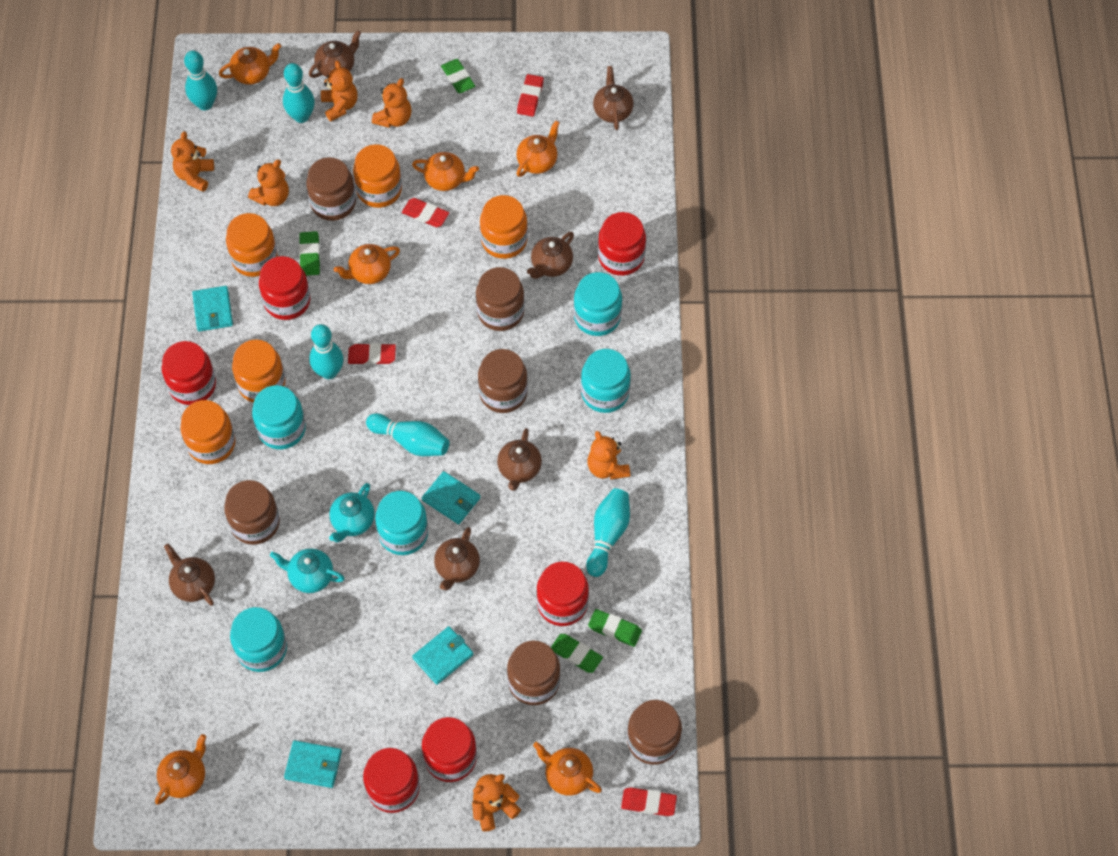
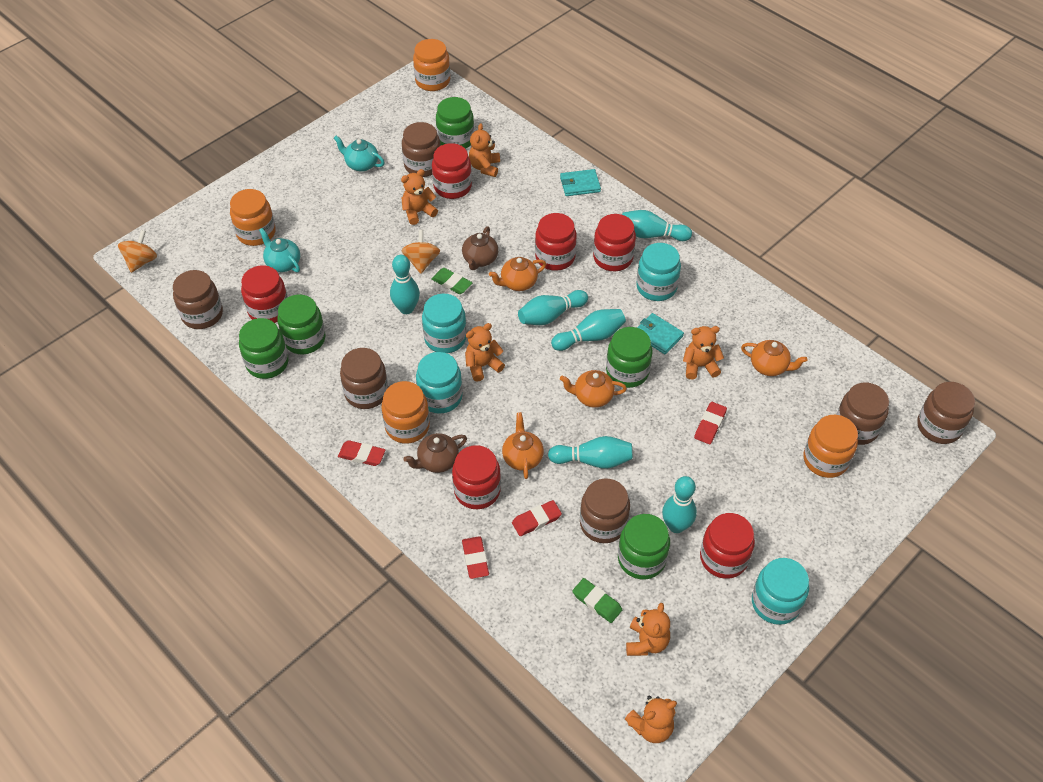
brown teapot: [164,544,215,606] [309,30,361,78] [434,527,480,590] [497,428,542,491] [527,232,574,279] [593,66,634,130] = 6 -> [403,433,467,473] [462,226,498,270] = 2
green eraser: [299,231,320,276] [441,59,475,93] [551,634,603,673] [588,609,642,647] = 4 -> [432,268,472,294] [572,578,622,623] = 2
green jar: none = 0 -> [239,318,289,379] [277,294,326,354] [436,97,474,149] [606,327,653,388] [618,514,670,580] = 5
orange jar: [180,400,236,464] [226,213,278,277] [232,340,285,403] [353,144,402,208] [480,195,528,259] = 5 -> [230,189,276,246] [381,381,430,444] [413,39,450,91] [803,415,858,478] = 4
orange spinning top: none = 0 -> [118,230,157,273] [402,230,440,274] = 2
orange teapot: [155,734,206,805] [219,43,281,85] [334,244,400,284] [412,152,479,191] [516,121,560,177] [533,742,602,796] = 6 -> [489,257,546,291] [502,412,544,479] [560,370,627,408] [741,340,808,376] = 4
turquoise bowling pin: [184,50,217,110] [283,63,315,123] [309,324,344,379] [366,413,449,456] [586,488,630,577] = 5 -> [390,255,420,314] [518,290,588,325] [548,436,633,469] [551,309,626,351] [622,210,692,241] [662,476,697,533] = 6
turquoise jar: [230,607,287,672] [252,385,306,449] [375,491,428,555] [574,272,622,336] [581,349,631,413] = 5 -> [416,352,463,414] [422,294,467,353] [636,243,681,301] [752,558,809,625] = 4
turquoise wallet: [192,286,233,332] [284,740,342,788] [412,626,473,685] [422,471,480,524] = 4 -> [560,169,601,196] [637,313,684,354] = 2

